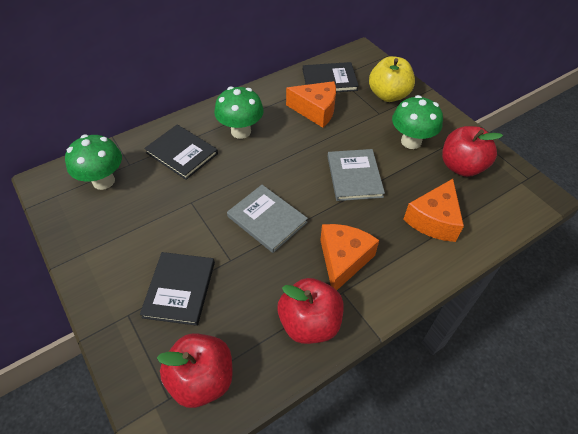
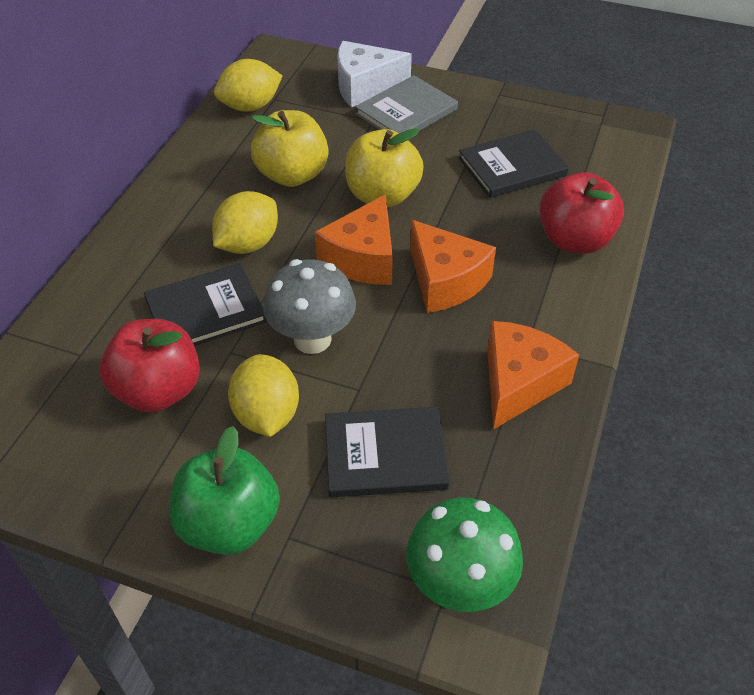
green apple: none = 0 -> [169,426,280,555] = 1
green mushroom: [65,134,122,190] [214,87,264,139] [392,95,443,149] = 3 -> [407,498,523,612] = 1
grey book: [227,185,308,253] [327,149,385,201] = 2 -> [355,75,458,133] = 1
grey mushroom: none = 0 -> [263,259,356,354] = 1
red apple: [157,333,233,408] [277,278,344,344] [442,126,503,177] = 3 -> [100,319,200,413] [539,172,624,254] = 2
white cheese: none = 0 -> [337,41,412,107] = 1
yellow apple: [369,56,415,102] = 1 -> [251,110,329,187] [345,128,424,207] = 2
yellow lemon: none = 0 -> [212,191,278,254] [214,59,282,112] [228,354,299,437] = 3

